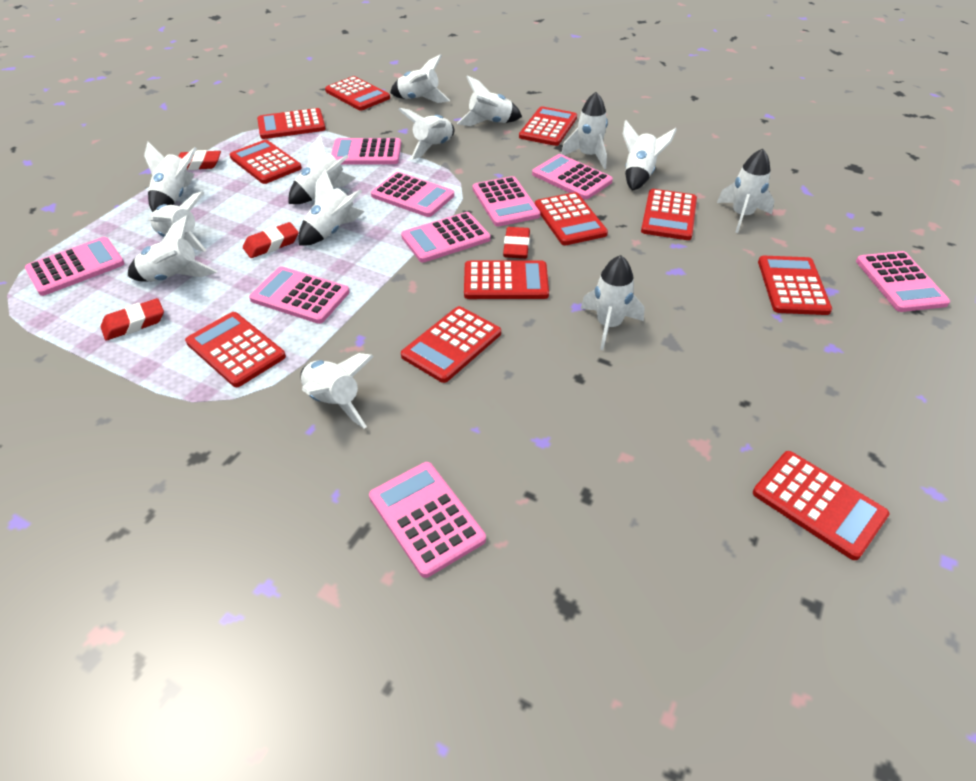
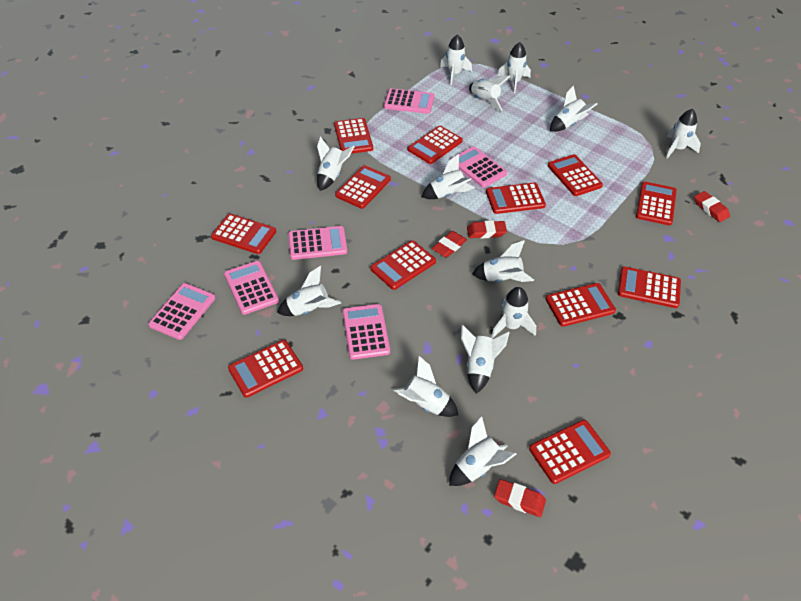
pink calculator: [25,237,125,296] [249,266,350,324] [331,138,401,165] [369,462,486,578] [371,172,454,217] [401,212,491,262] [472,176,540,226] [532,154,613,200] [856,251,950,312] = 9 -> [148,283,215,340] [224,261,279,315] [288,226,347,260] [343,304,390,360] [384,88,434,114] [451,147,507,188] = 6
red calculator: [185,312,286,387] [229,140,302,184] [257,108,326,139] [325,76,390,110] [401,306,501,383] [464,260,549,299] [519,106,577,146] [535,192,608,245] [641,189,697,240] [753,451,889,560] [758,256,832,315] = 11 -> [211,214,276,254] [228,340,303,398] [334,118,373,154] [335,165,391,209] [370,240,436,290] [408,126,463,164] [486,183,546,214] [529,420,611,484] [546,283,616,327] [548,154,603,196] [618,267,681,308] [636,182,677,225] = 12

